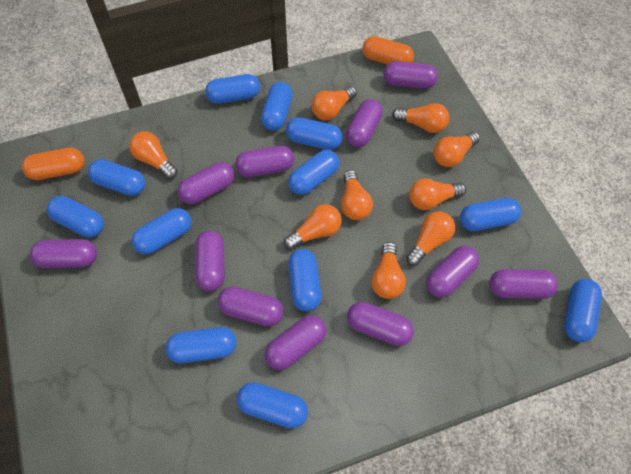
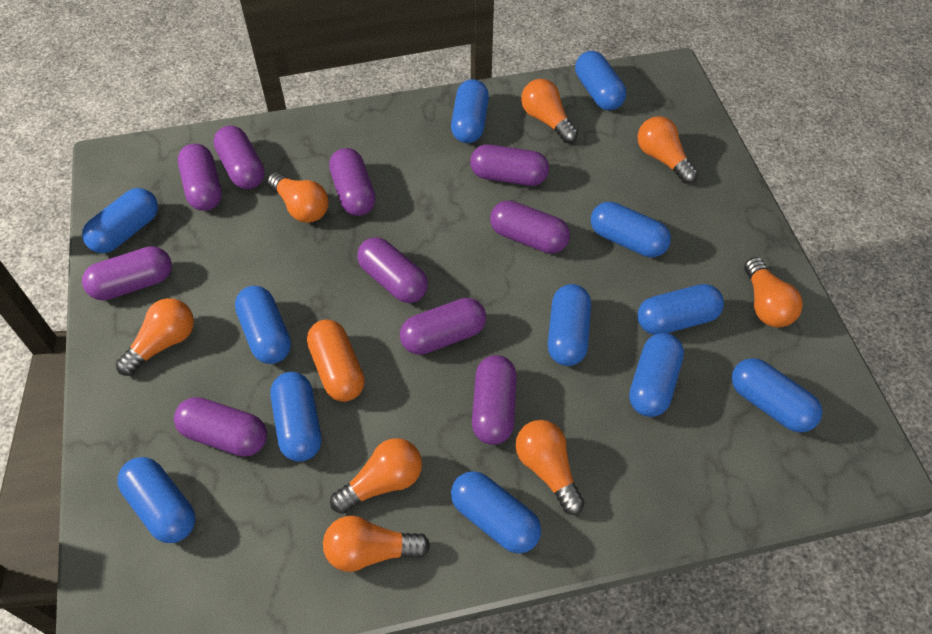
orange capsule: [22,148,85,180] [362,36,414,65] = 2 -> [307,320,365,402] = 1
orange light bulb: [129,131,178,179] [284,204,342,250] [311,86,357,120] [341,170,373,220] [371,242,406,299] [392,103,449,133] [406,211,455,266] [409,178,467,210] [434,131,480,167] = 9 -> [116,298,194,376] [267,172,328,223] [323,516,430,572] [330,438,422,514] [515,420,585,515] [521,79,578,143] [638,116,698,184] [744,257,803,327] = 8
purple capsule: [30,239,97,268] [178,162,234,204] [195,230,225,291] [218,287,284,327] [235,146,294,177] [265,315,326,370] [346,99,383,147] [347,302,414,346] [383,62,438,89] [426,246,479,298] [489,269,558,299] = 11 -> [82,246,172,301] [174,397,267,457] [178,143,222,211] [213,125,265,189] [329,148,376,216] [357,237,428,303] [400,298,486,355] [470,144,549,186] [472,355,517,445] [490,200,570,254] = 10

